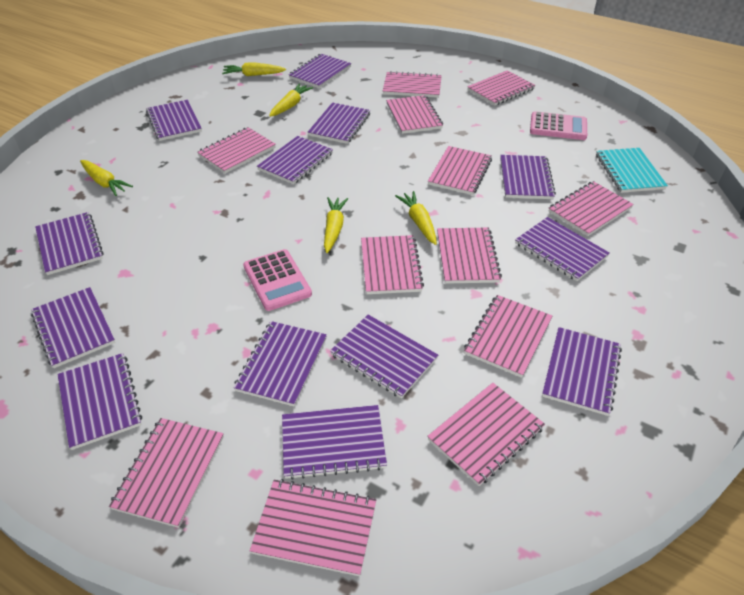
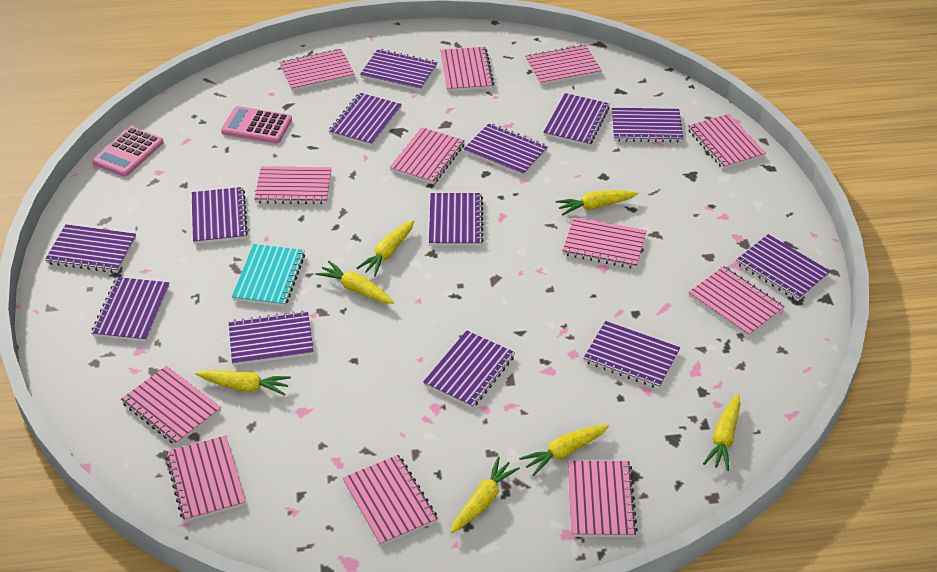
yellow carrot: [80,160,133,196] [222,63,286,76] [269,83,313,117] [324,197,348,253] [395,191,437,245] = 5 -> [196,370,291,396] [315,261,394,304] [357,220,414,276] [450,457,520,533] [519,424,609,476] [556,190,638,215] [703,394,741,471] = 7

